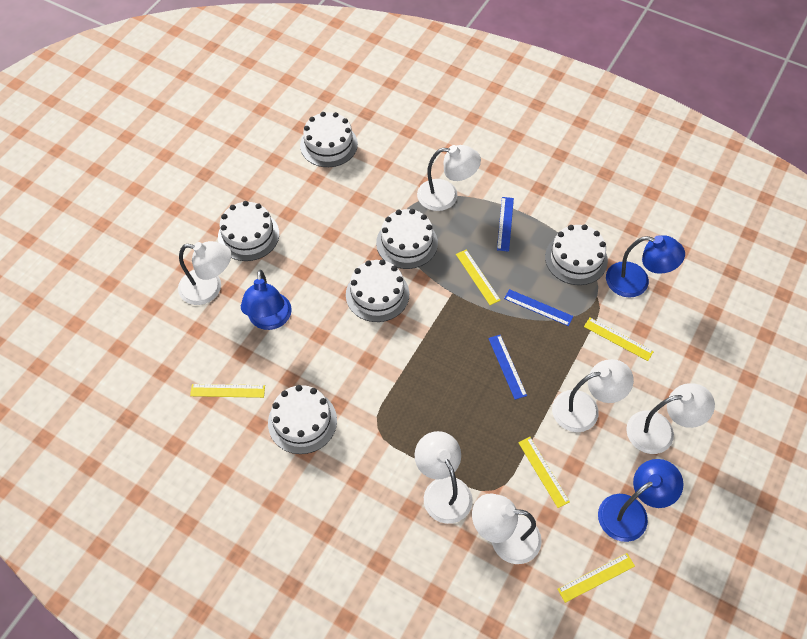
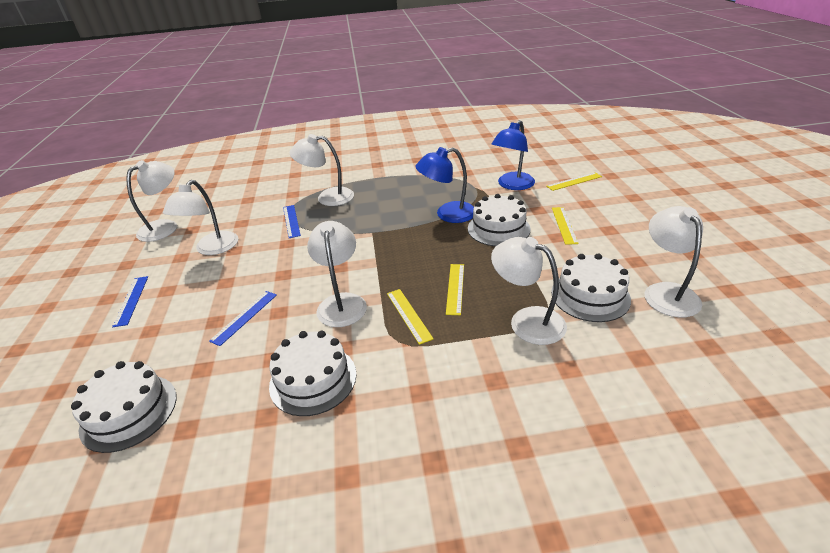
blue lamp: [241,270,292,330] [598,459,683,542] [606,235,685,298] = 3 -> [415,147,474,223] [492,120,535,190] = 2
white cake: [218,201,279,261] [268,385,337,454] [300,112,358,167] [346,259,409,322] [376,209,438,269] [545,224,608,285] = 6 -> [71,361,177,453] [269,331,356,416] [468,194,531,246] [551,253,631,322] = 4
yellow ruler: [190,384,265,398] [456,250,501,305] [518,437,570,508] [557,553,635,603] [584,318,654,361] = 5 -> [387,289,434,345] [446,264,464,315] [546,172,602,191] [552,207,579,245] = 4

